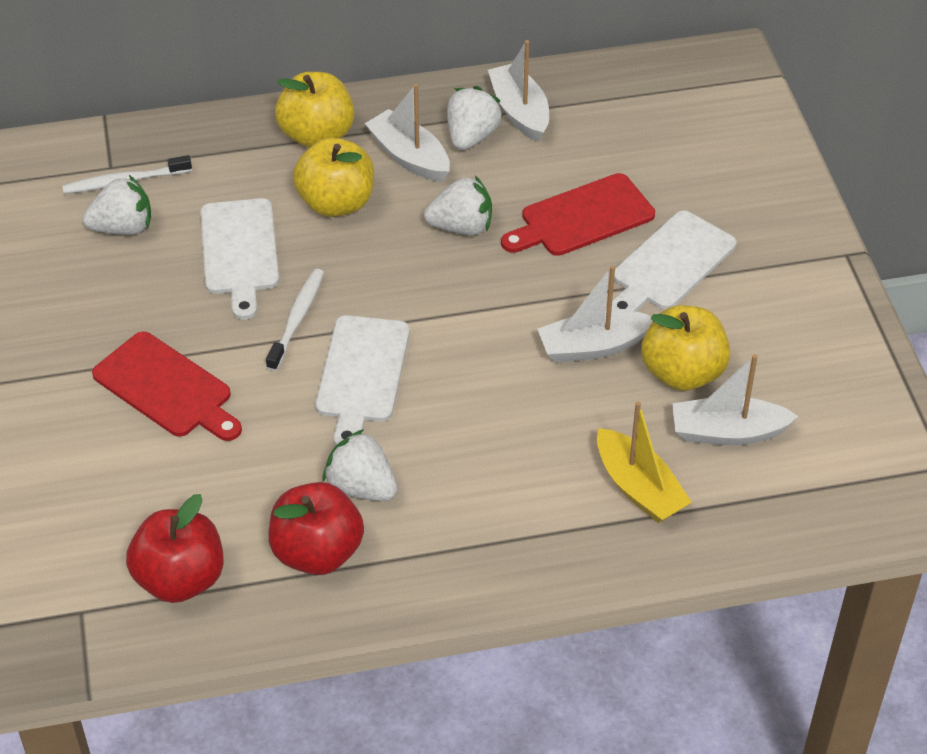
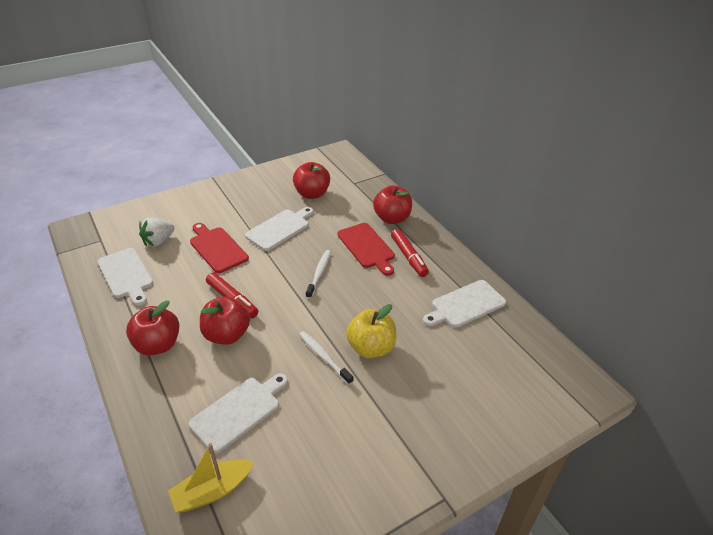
red apple: [126,494,224,603] [268,482,364,575] = 2 -> [126,300,179,355] [200,296,250,345] [293,162,330,199] [373,185,412,224] = 4
red marker: none = 0 -> [206,272,258,318] [391,229,429,277] = 2
white boat: [365,84,450,182] [488,40,549,142] [537,265,653,363] [672,355,798,445] = 4 -> none = 0
white cutting board: [200,198,279,320] [315,315,410,446] [612,211,736,312] = 3 -> [97,248,153,306] [189,373,288,454] [245,207,314,251] [423,280,506,328] = 4
white strawberry: [83,175,151,235] [322,429,397,501] [424,176,492,235] [447,86,503,150] = 4 -> [139,218,174,247] = 1
yellow apple: [275,72,354,148] [293,137,374,217] [641,305,730,391] = 3 -> [346,304,396,358] = 1

